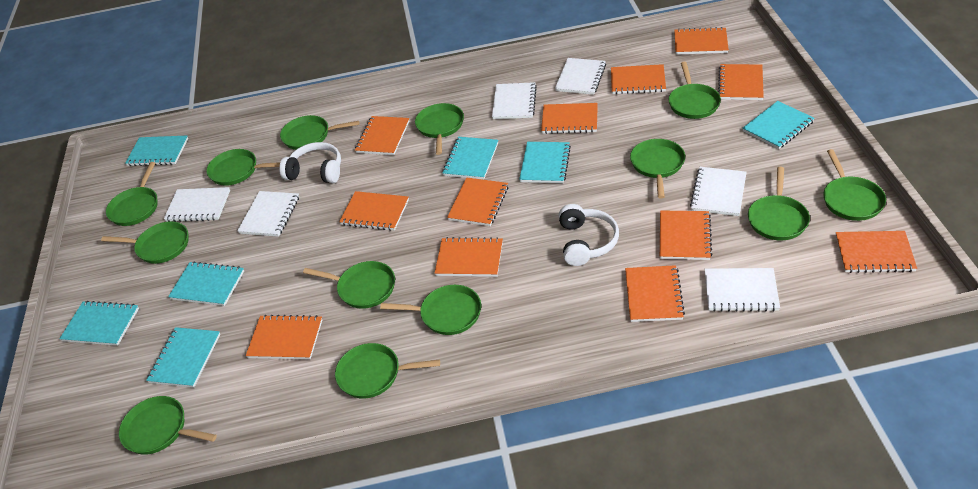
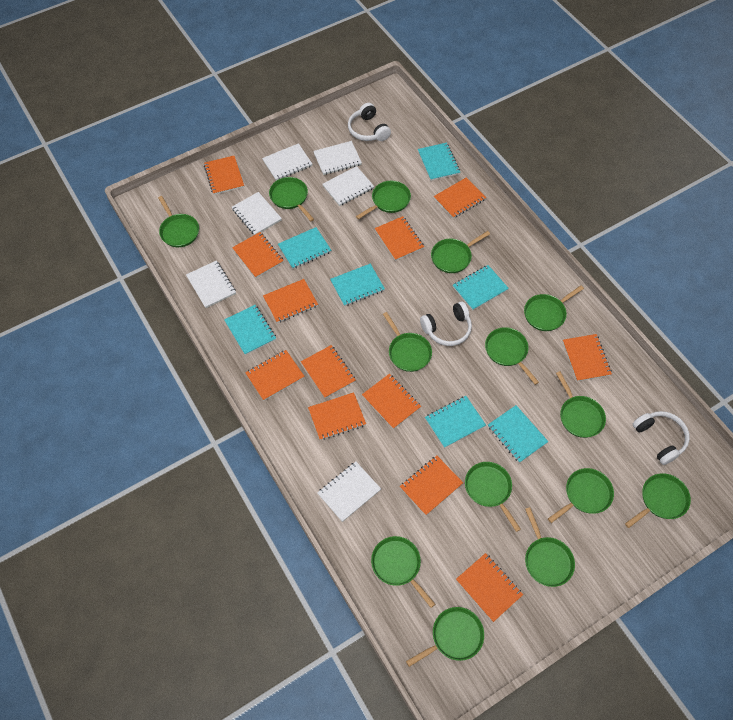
green pan: [101,221,189,264] [106,162,158,226] [119,396,217,455] [206,149,280,186] [280,115,359,150] [303,261,395,309] [335,343,440,398] [380,285,481,335] [415,103,464,155] [630,139,685,198] [668,62,721,119] [748,167,810,241] [823,149,886,221] = 13 -> [158,196,199,247] [269,177,314,221] [356,181,411,219] [371,536,435,608] [383,312,432,372] [406,607,484,667] [431,231,490,273] [465,462,521,532] [485,327,539,385] [524,285,584,331] [525,507,575,587] [548,468,614,523] [556,371,606,438] [625,473,691,528] = 14
white headphones: [279,142,341,183] [559,204,619,266] = 2 -> [348,103,391,141] [420,301,472,346] [633,411,690,465] = 3

